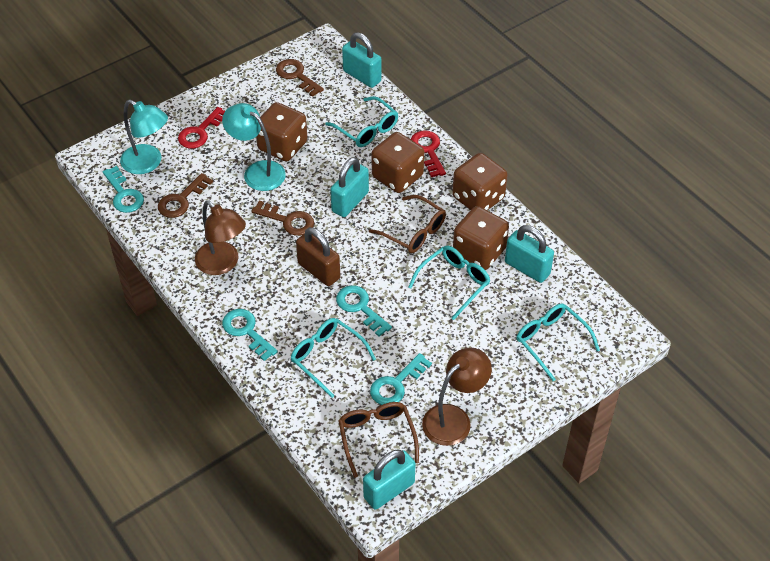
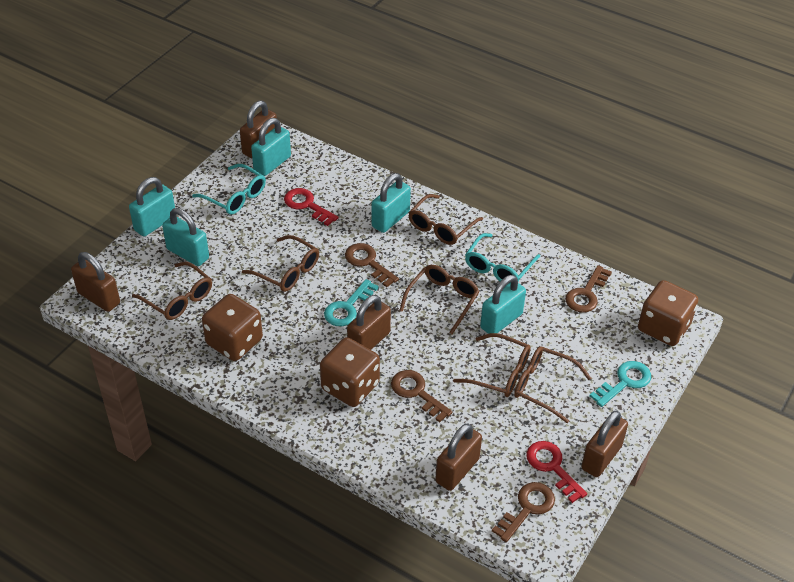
brown dice: [256,102,308,161] [371,132,424,193] [452,153,507,210] [453,206,509,270] = 4 -> [202,294,263,361] [320,337,380,407] [638,280,698,346] = 3
brown glasses: [338,402,419,478] [369,195,446,253] = 2 -> [132,262,212,320] [242,235,319,292] [399,265,480,334] [409,194,483,245] [453,333,531,397] [514,346,591,423] = 6
brown key: [158,173,213,218] [251,200,314,236] [276,59,324,97] = 3 -> [345,243,399,287] [391,370,452,422] [492,482,555,543] [565,265,612,313] = 4
brown lamp: [195,200,246,275] [422,347,492,446] = 2 -> none = 0
brown padlock: [296,227,340,286] = 1 -> [71,252,120,312] [240,101,277,158] [347,295,391,350] [435,423,482,491] [581,411,628,477] = 5
turquoise glasses: [290,318,376,398] [325,96,399,147] [408,246,490,320] [517,304,600,381] = 4 -> [192,164,266,215] [465,233,540,284] = 2
turquoise key: [102,166,144,213] [222,309,278,361] [336,285,392,337] [370,353,432,405] = 4 -> [324,279,379,326] [590,361,651,407] = 2
turquoise lamp: [120,100,168,174] [222,103,286,191] = 2 -> none = 0
turquoise padlock: [330,157,369,217] [342,32,382,88] [363,449,416,510] [505,225,554,283] = 4 -> [129,177,175,237] [162,208,209,266] [251,118,291,176] [372,173,411,233] [480,275,526,334] = 5

